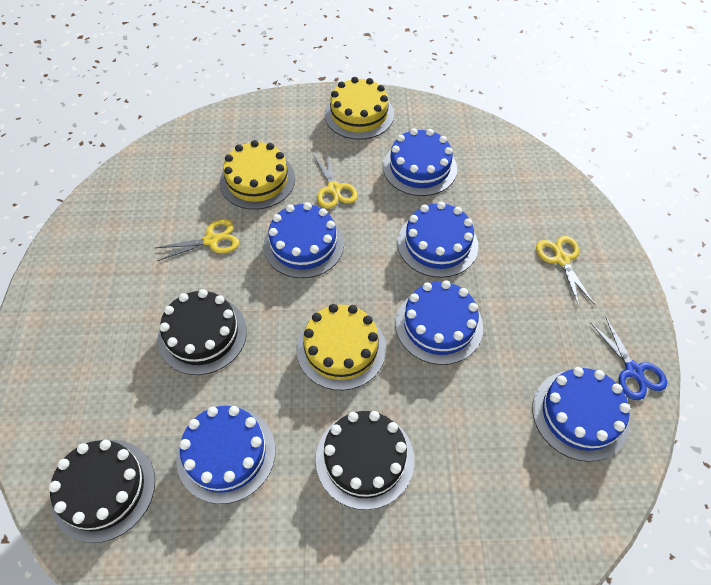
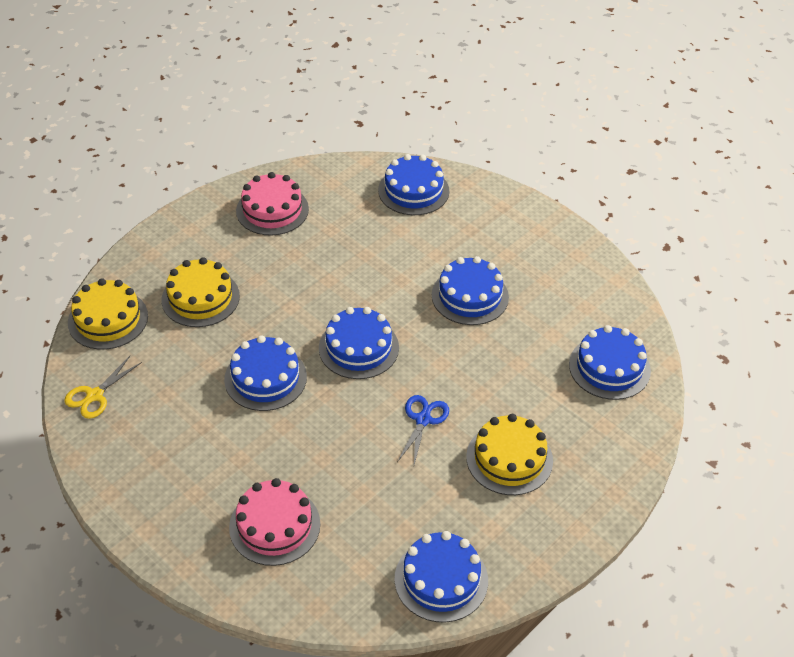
black cake: [49,440,155,543] [158,289,247,375] [316,411,414,510] = 3 -> none = 0
pink cake: none = 0 -> [229,478,320,566] [236,172,309,236] = 2
yellow scissors: [155,219,239,261] [313,152,358,209] [536,236,595,308] = 3 -> [64,356,142,419] = 1

